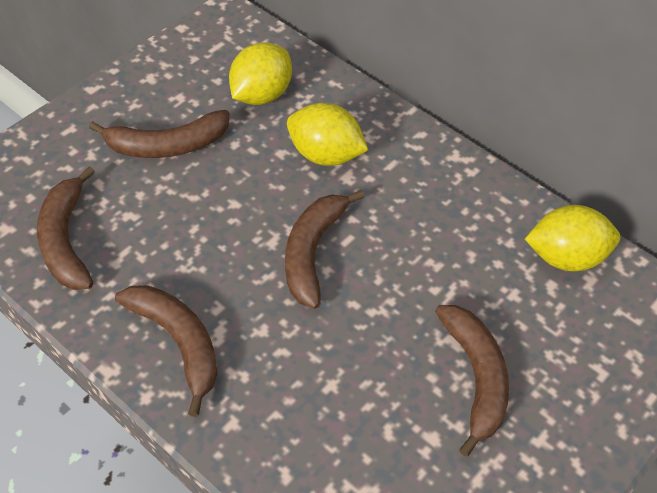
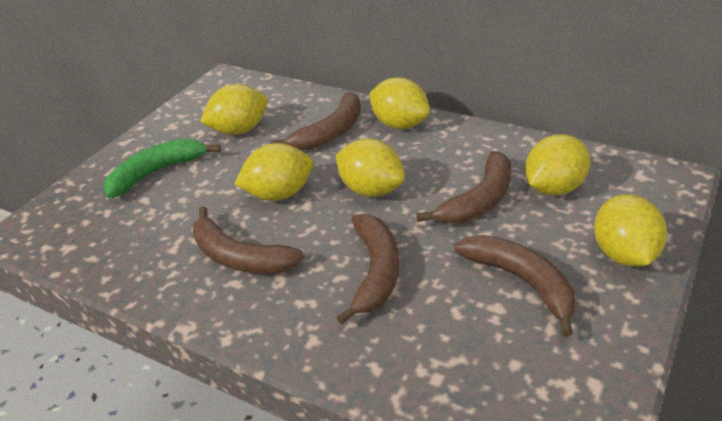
green banana: none = 0 -> [103,138,221,199] = 1
yellow lemon: [229,42,292,105] [287,103,368,166] [525,205,620,272] = 3 -> [200,84,268,135] [234,143,313,201] [335,139,405,197] [369,78,430,129] [525,135,590,195] [594,194,667,267] = 6

